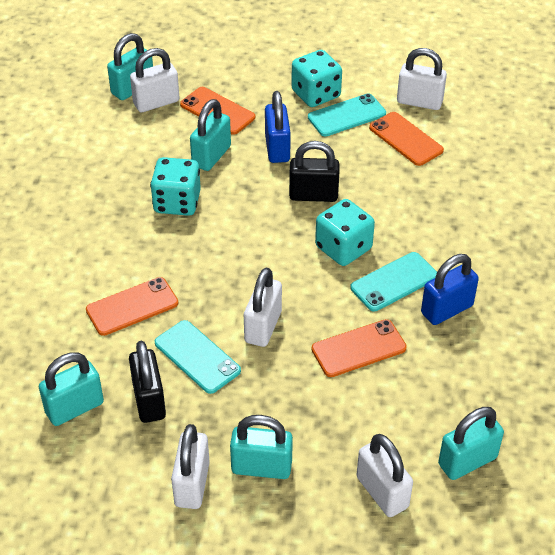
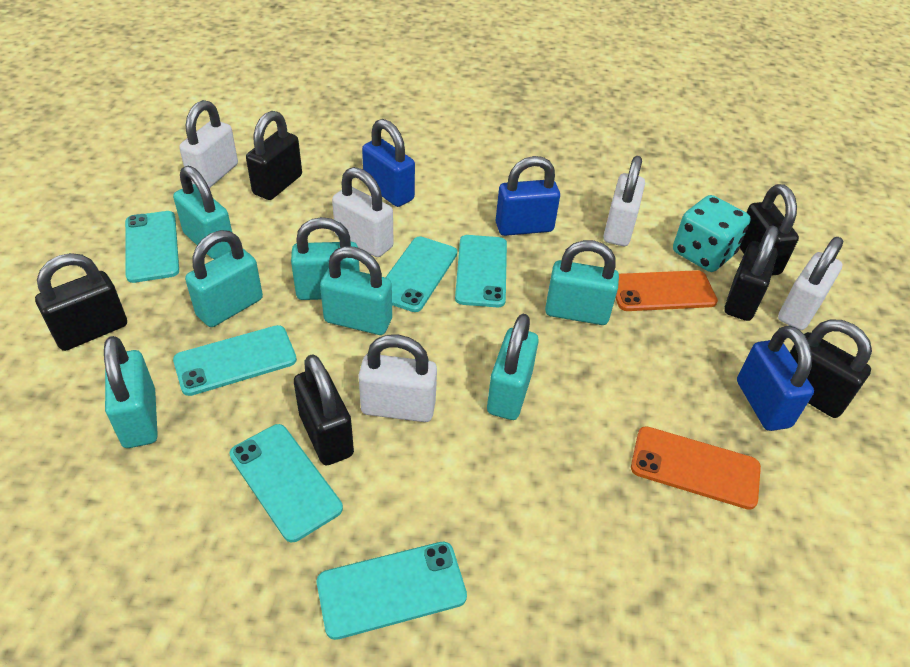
black padlock: [129,341,166,423] [289,141,340,202] = 2 -> [35,253,127,351] [246,111,302,200] [294,354,354,465] [724,225,779,321] [739,184,799,276] [790,319,872,418] = 6
blue padlock: [265,91,291,163] [421,254,479,325] = 2 -> [362,119,415,207] [495,156,560,236] [737,325,814,431] = 3
orange phone: [86,277,178,336] [180,87,255,135] [311,319,407,377] [369,112,444,166] = 4 -> [616,270,718,311] [631,426,761,510] = 2
turquoise dice: [150,157,201,216] [291,50,342,107] [315,199,375,266] = 3 -> [673,195,751,272] = 1
turquoise padlock: [39,352,104,426] [107,33,153,100] [190,99,231,171] [230,415,293,479] [438,407,504,480] = 5 -> [104,336,158,448] [173,166,232,259] [185,230,263,327] [291,217,360,300] [320,246,392,335] [487,314,539,420] [545,240,619,325] = 7
turquoise phone: [155,320,241,394] [308,93,386,136] [350,252,437,311] = 3 -> [125,211,179,283] [173,325,297,396] [229,424,343,542] [317,542,467,640] [385,237,457,312] [455,235,507,307] = 6

